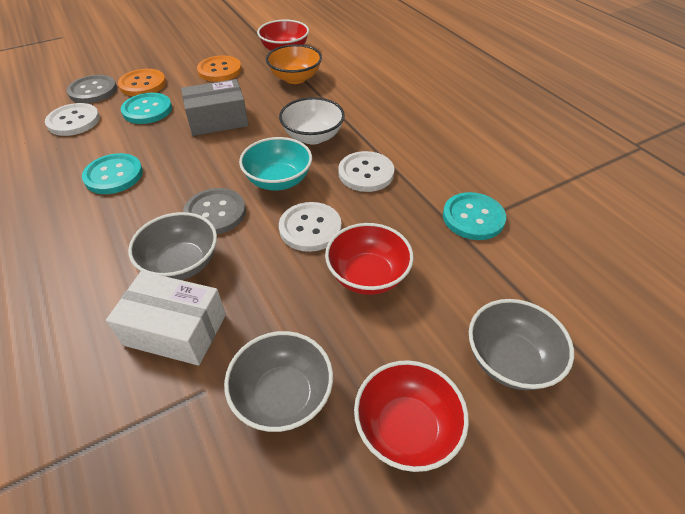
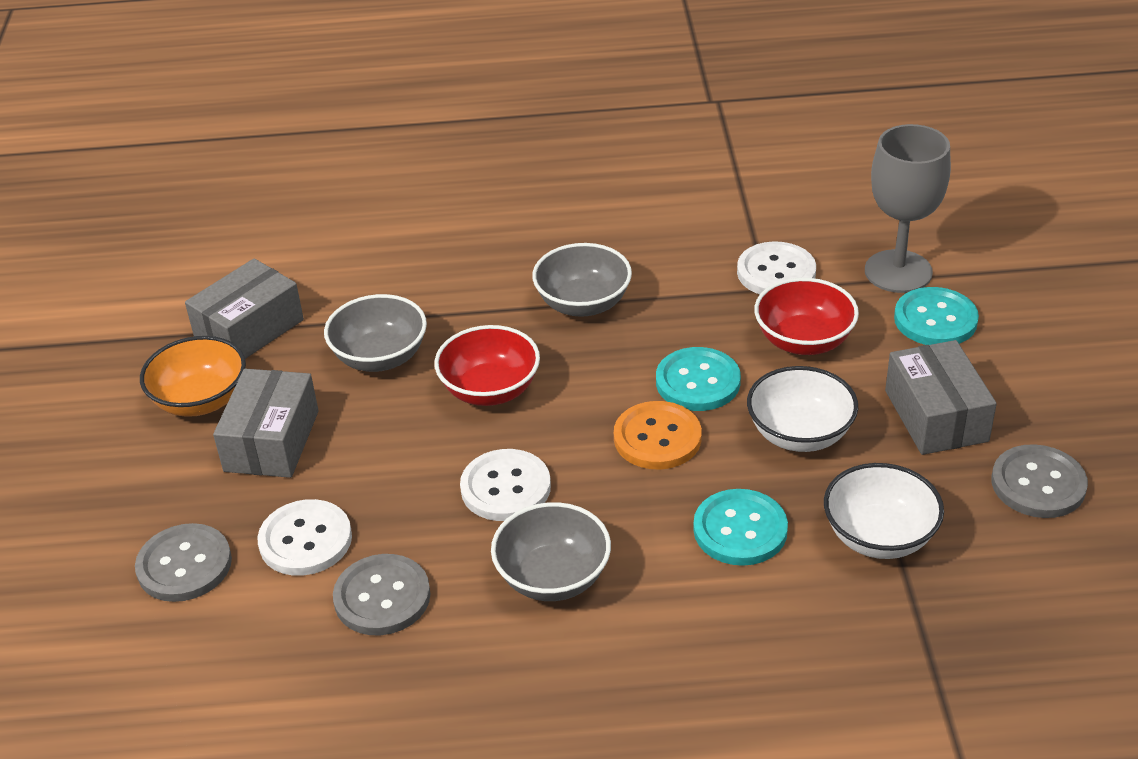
grey box: [181,79,249,136] = 1 -> [185,258,304,359] [213,369,319,478] [885,340,997,455] = 3
grey button: [67,75,117,103] [183,188,246,234] = 2 -> [135,523,232,602] [333,554,430,635] [992,444,1088,518] = 3
grey goblet: none = 0 -> [865,124,951,293] = 1
orange button: [118,69,166,96] [197,55,242,82] = 2 -> [614,401,702,469] = 1
red bowl: [257,19,309,51] [325,223,414,295] [354,360,469,472] = 3 -> [434,325,540,406] [754,278,859,355] = 2
turquoise bowl: [239,137,312,191] = 1 -> none = 0
white bowl: [279,97,345,145] = 1 -> [747,366,858,452] [824,463,944,559] = 2
white box: [106,271,226,365] = 1 -> none = 0

